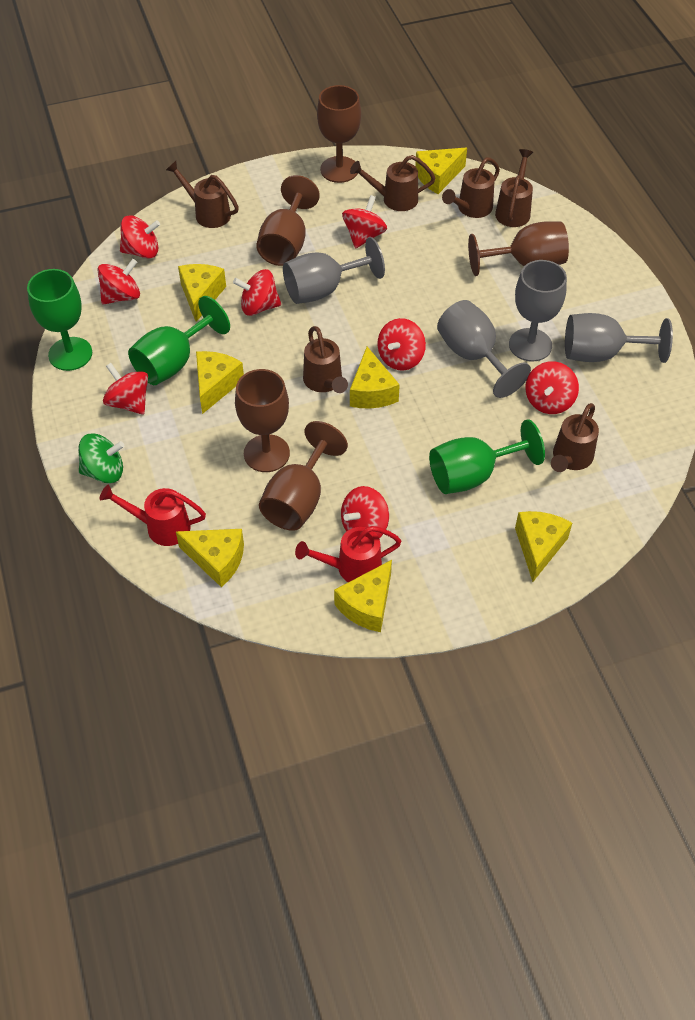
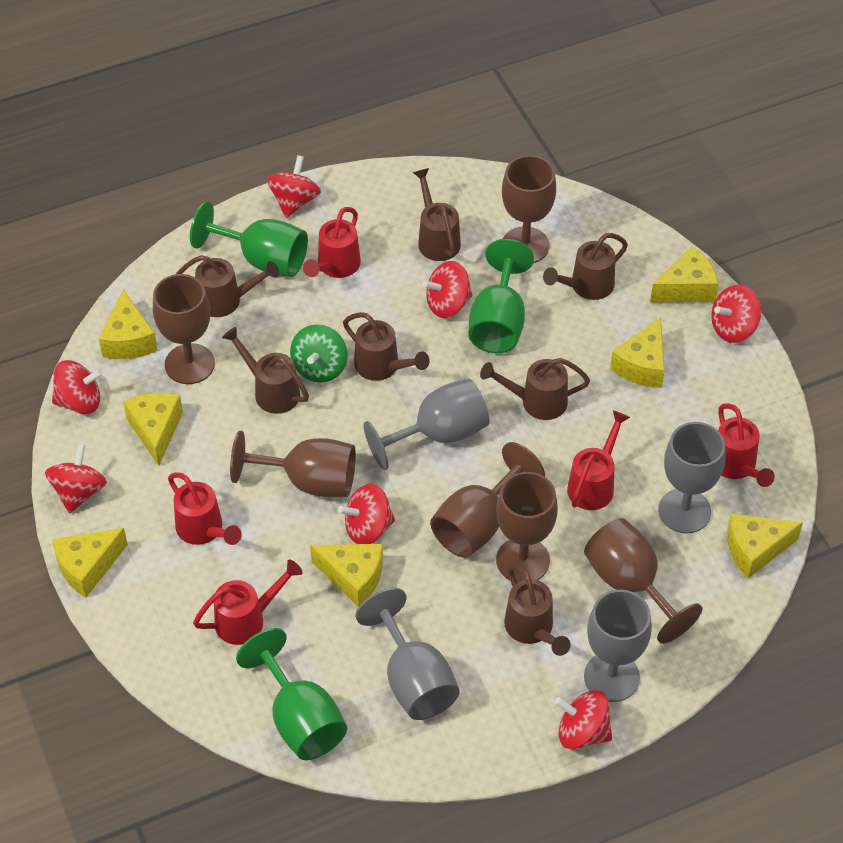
brown goblet: [235,369,290,472] [256,175,320,266] [259,421,348,531] [317,85,361,183] [468,221,569,276] = 5 -> [153,274,215,384] [230,431,356,497] [430,442,545,558] [496,472,558,583] [502,155,556,263] [584,518,703,644] = 6
brown watering can: [166,161,239,228] [303,326,348,393] [350,155,435,211] [442,157,500,218] [495,149,533,227] [551,403,599,472] = 6 -> [176,255,279,317] [222,327,309,414] [343,312,429,381] [412,168,461,261] [480,358,590,420] [504,565,571,656] [543,233,628,300] = 7
red spinning top: [97,259,140,305] [103,363,148,415] [120,215,160,259] [233,269,281,316] [341,486,389,538] [342,195,387,249] [377,318,426,371] [525,361,579,414] = 8 -> [45,444,107,513] [52,360,103,414] [267,155,321,218] [338,484,395,544] [423,261,472,318] [555,690,612,750] [711,285,761,343] = 7
red watering can: [99,485,206,546] [295,526,402,582] = 2 -> [168,472,242,545] [193,560,303,645] [303,207,361,278] [567,410,630,510] [718,403,775,487] = 5

